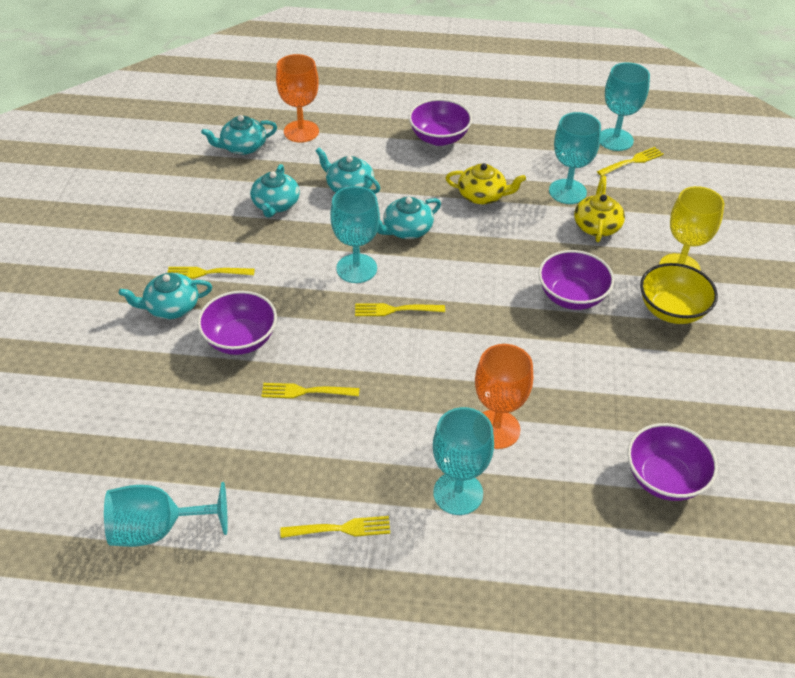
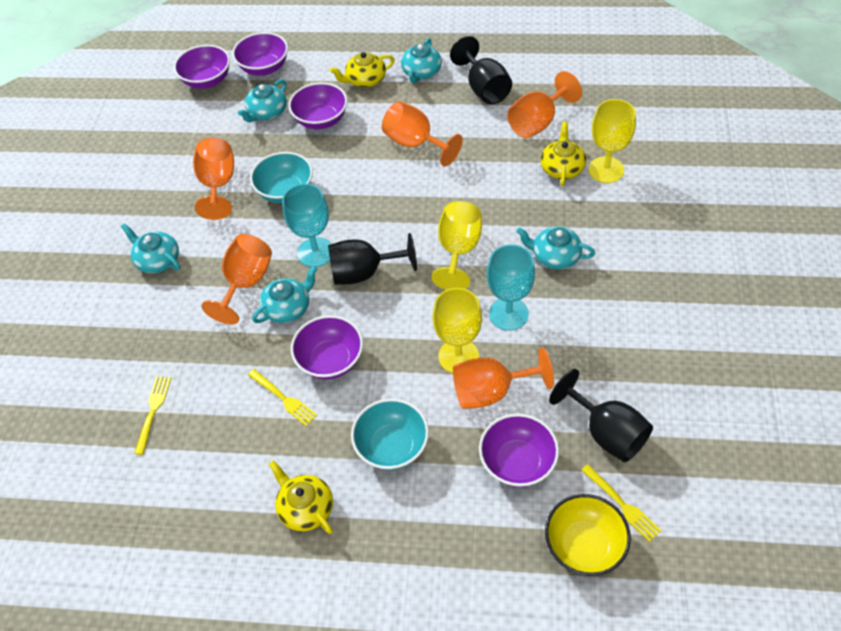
black goblet: none = 0 -> [328,233,417,285] [450,36,512,104] [549,369,653,462] = 3
orange goblet: [276,54,319,143] [475,344,533,449] = 2 -> [193,138,234,220] [201,234,272,325] [382,101,463,167] [453,347,554,409] [507,71,582,138] = 5
purple bowl: [197,291,277,355] [409,99,472,146] [538,250,614,310] [627,423,718,501] = 4 -> [174,45,230,89] [232,32,288,76] [288,82,348,129] [291,315,363,379] [479,414,559,487] = 5
turquoise bowl: none = 0 -> [250,152,313,203] [351,399,429,470] = 2
turquoise goblet: [104,482,228,547] [330,186,380,283] [433,407,494,515] [549,112,601,204] [600,62,650,151] = 5 -> [282,183,332,267] [487,244,535,331] = 2
yellow fork: [168,267,255,279] [261,383,359,398] [280,516,390,538] [355,303,445,316] [597,147,664,176] = 5 -> [134,376,171,455] [248,369,317,426] [581,464,661,542] = 3
yellow goblet: [659,186,724,271] = 1 -> [431,201,482,290] [432,288,482,373] [588,99,636,183] = 3
yellow teapot: [446,163,526,204] [574,175,625,242] = 2 -> [269,460,333,534] [330,52,395,88] [541,121,586,186] = 3

